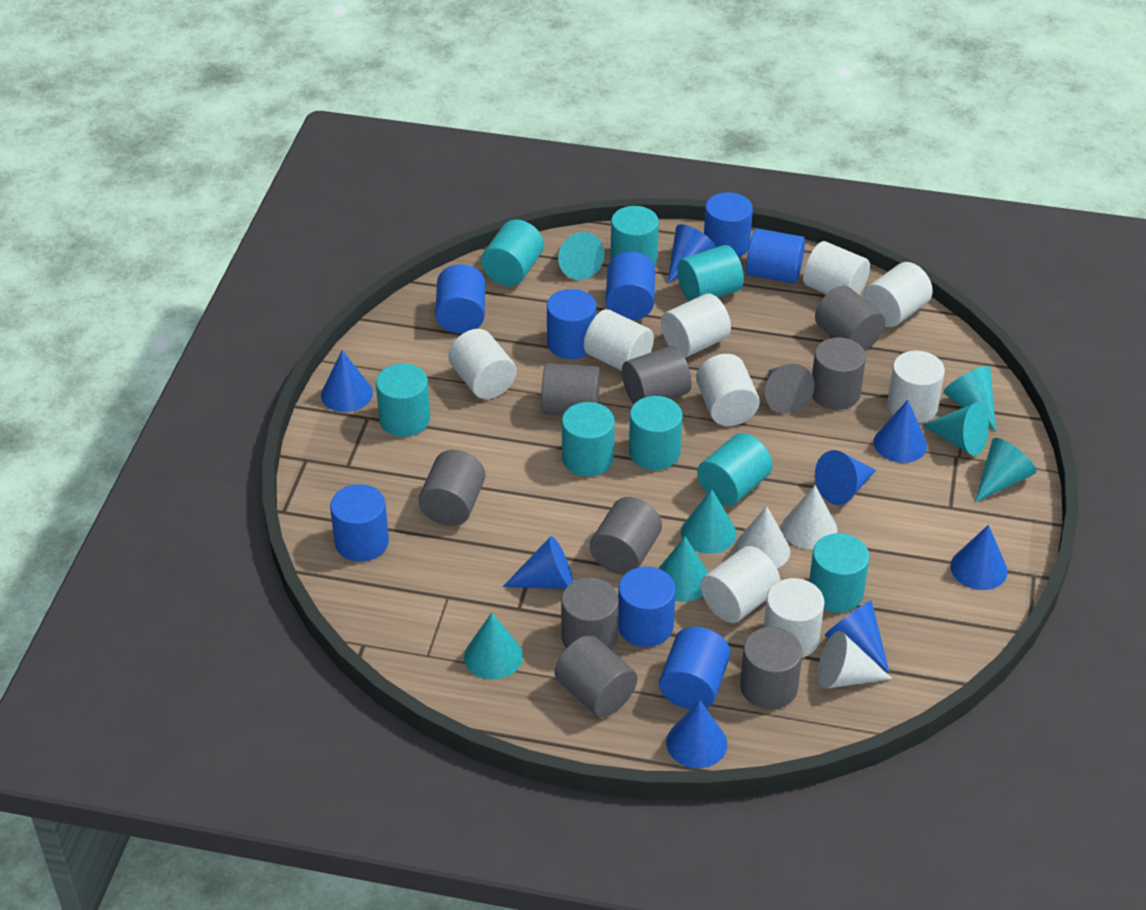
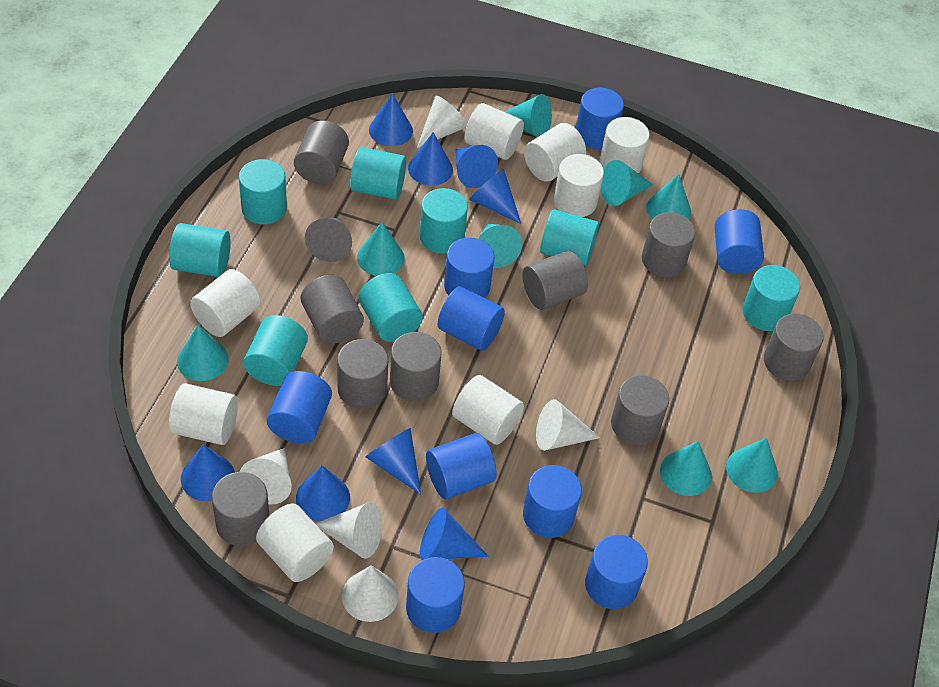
blue cylinder: [330,484,389,562] [436,264,485,333] [547,289,596,359] [606,252,655,320] [618,567,676,647] [659,627,731,709] [704,192,753,257] [746,229,805,284] = 8 -> [267,371,332,444] [406,557,465,633] [426,433,497,499] [437,286,505,351] [444,237,494,298] [523,465,582,538] [576,88,624,149] [585,535,648,609] [715,209,764,274] = 9
turquoise cone: [464,613,523,680] [558,232,605,280] [658,537,709,602] [681,489,736,554] [922,402,989,456] [943,366,996,431] [975,438,1036,502] = 7 -> [177,325,229,381] [357,222,405,276] [479,224,522,268] [505,94,552,137] [601,160,653,206] [646,174,691,219] [660,441,712,496] [726,438,778,493] = 8
white cone: [734,506,790,568] [782,485,837,550] [818,631,892,689] = 3 -> [240,448,292,505] [315,502,382,559] [342,565,399,622] [417,96,467,148] [536,399,600,451] = 5
white cylinder: [448,329,517,399] [584,309,654,371] [661,293,731,357] [696,354,760,426] [701,546,780,623] [764,578,825,658] [803,241,870,295] [863,262,933,327] [887,351,945,423] = 9 -> [169,383,238,445] [190,269,261,337] [256,504,334,582] [452,375,524,445] [464,103,524,160] [524,123,586,182] [554,154,604,217] [600,117,650,174] = 8

